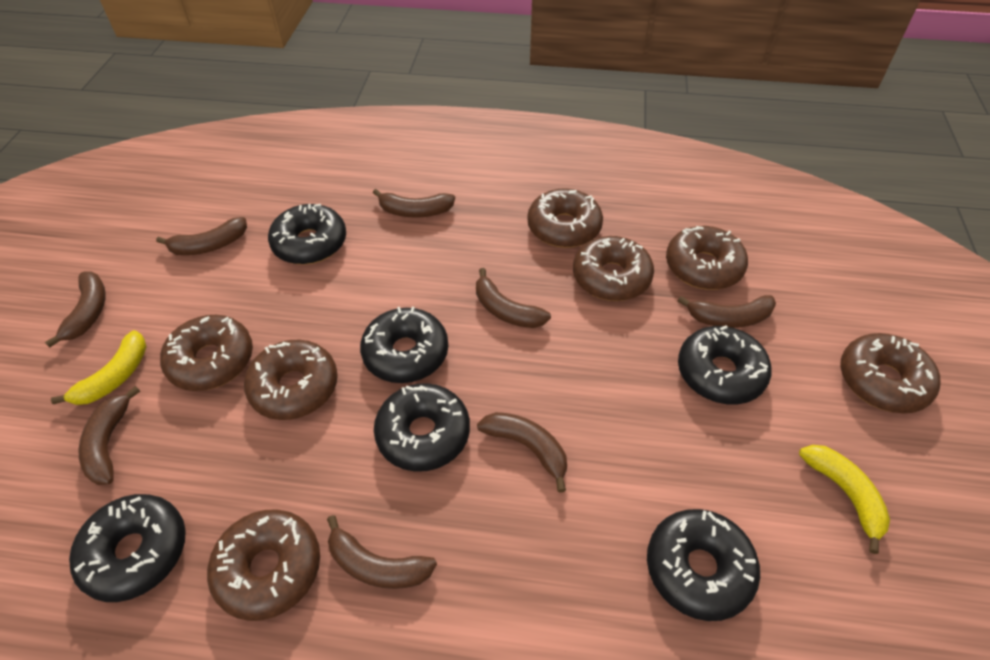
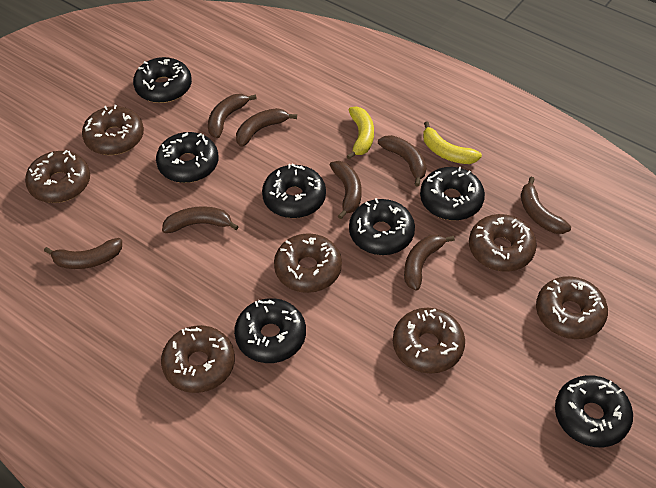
black donut: [69,494,186,602] [268,204,346,265] [360,307,448,383] [374,383,470,472] [647,509,760,621] [678,326,771,405] = 6 -> [133,57,192,103] [156,132,218,183] [234,298,306,363] [262,163,326,218] [349,198,415,255] [420,167,485,221] [555,375,633,447] = 7

